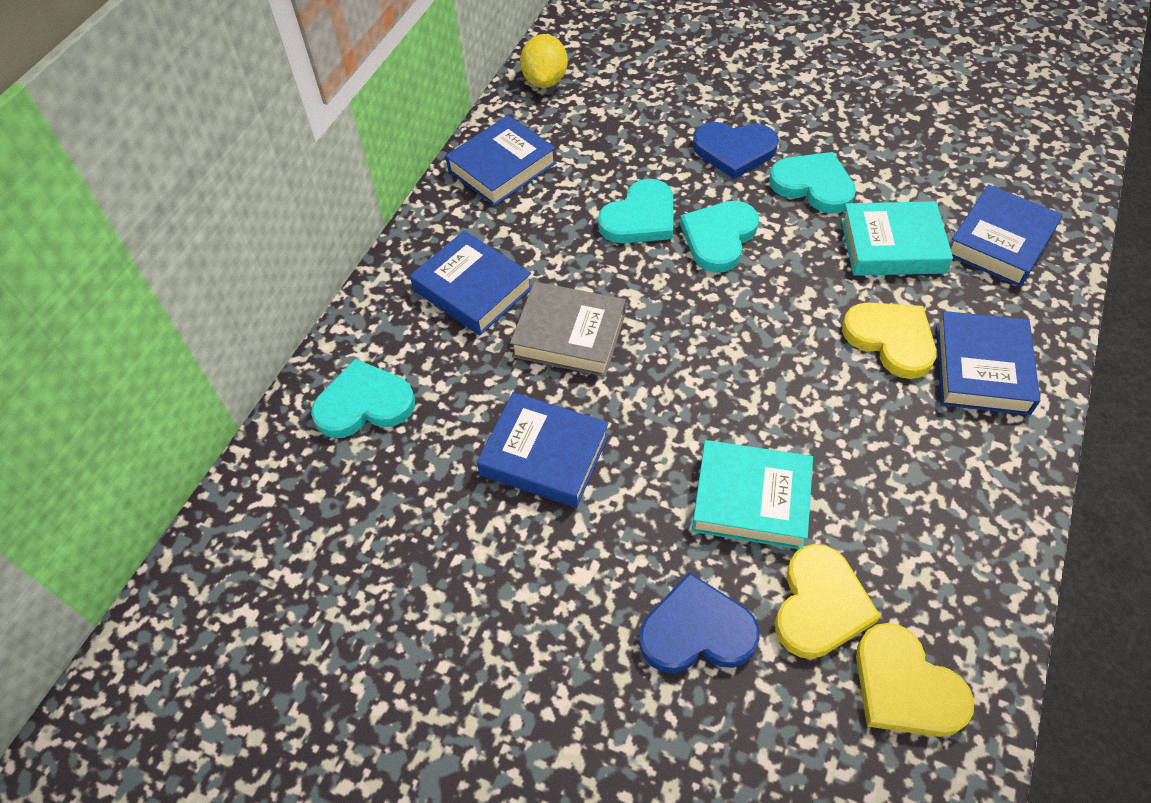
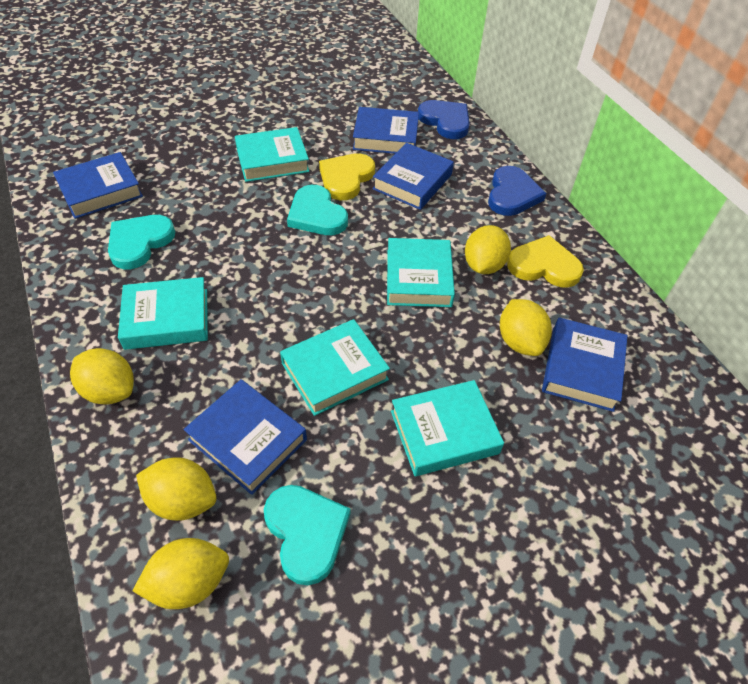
grey book: [510,282,626,377] = 1 -> none = 0
turquoise book: [692,440,813,549] [841,201,953,276] = 2 -> [118,277,208,350] [235,127,310,182] [280,319,390,416] [387,238,455,307] [391,380,504,476] = 5
turquoise heart: [311,359,415,438] [598,179,673,243] [680,201,759,273] [769,152,856,214] = 4 -> [108,215,175,269] [264,485,350,585] [287,185,348,235] = 3
yellow heart: [775,544,881,659] [842,302,937,379] [856,623,974,737] = 3 -> [319,153,375,200] [507,235,584,288] = 2
yellow lemon: [520,34,568,88] = 1 -> [70,348,134,405] [133,538,229,609] [136,457,217,521] [465,225,511,274] [500,299,552,356] = 5

